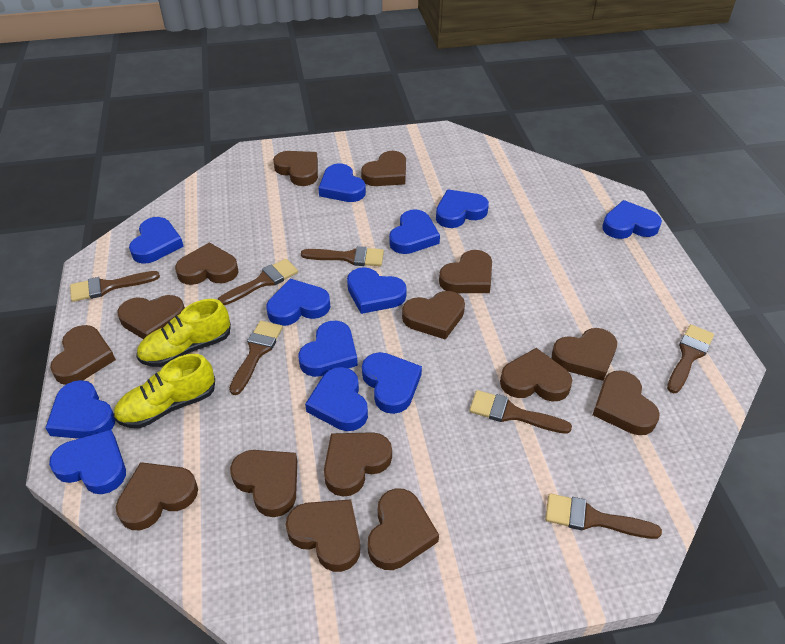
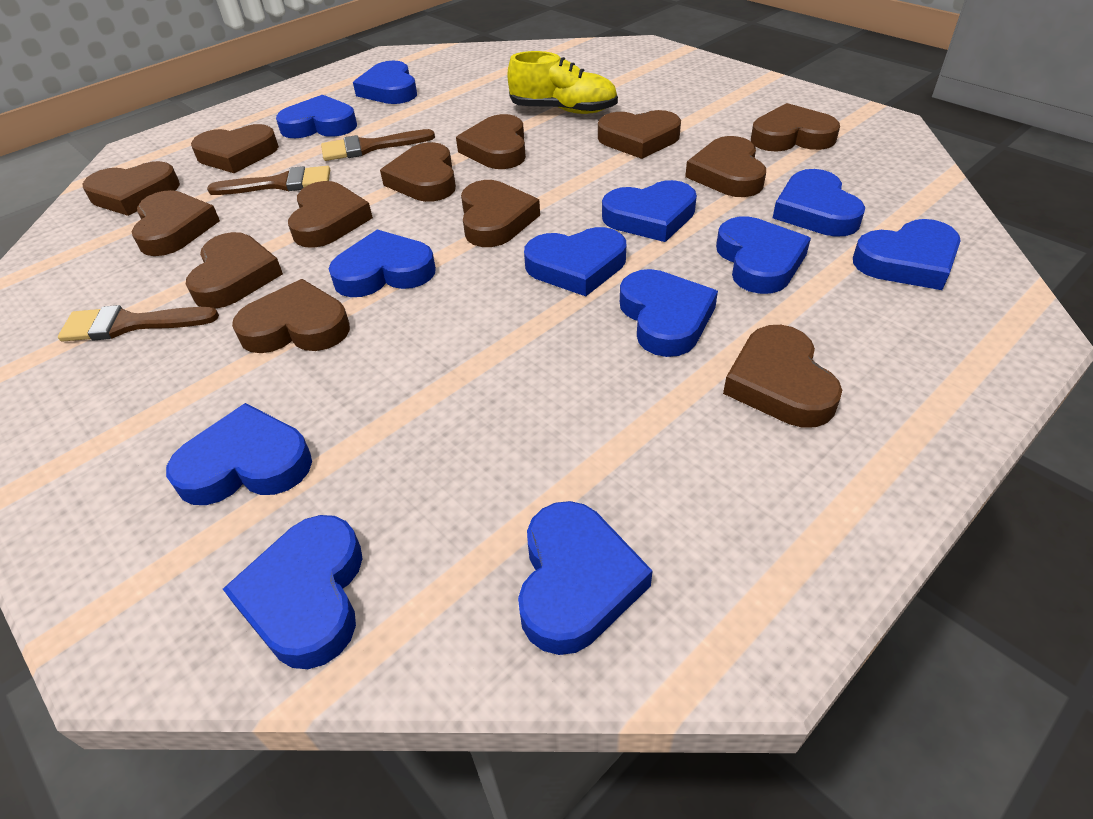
brown brush: [70,271,160,302] [218,259,298,305] [229,321,283,395] [301,246,384,266] [469,390,572,434] [545,493,662,539] [667,324,714,393] = 7 -> [58,305,219,342] [207,166,330,195] [321,129,435,161] = 3
brown heart: [50,325,116,385] [116,462,198,530] [117,295,185,339] [175,242,239,285] [230,450,297,517] [273,151,318,186] [286,499,360,572] [324,432,392,496] [361,151,406,186] [368,488,439,570] [402,291,465,340] [439,250,492,293] [500,348,572,402] [552,328,617,381] [593,370,660,435] = 15 -> [83,161,180,216] [132,190,220,256] [186,232,283,309] [191,124,279,173] [232,279,350,353] [288,181,373,248] [380,142,456,202] [456,114,526,169] [461,180,540,247] [598,110,681,159] [685,136,766,197] [723,325,842,428] [751,103,840,152] = 13
yellow shoe: [113,354,215,428] [136,299,231,367] = 2 -> [507,51,618,114] = 1

